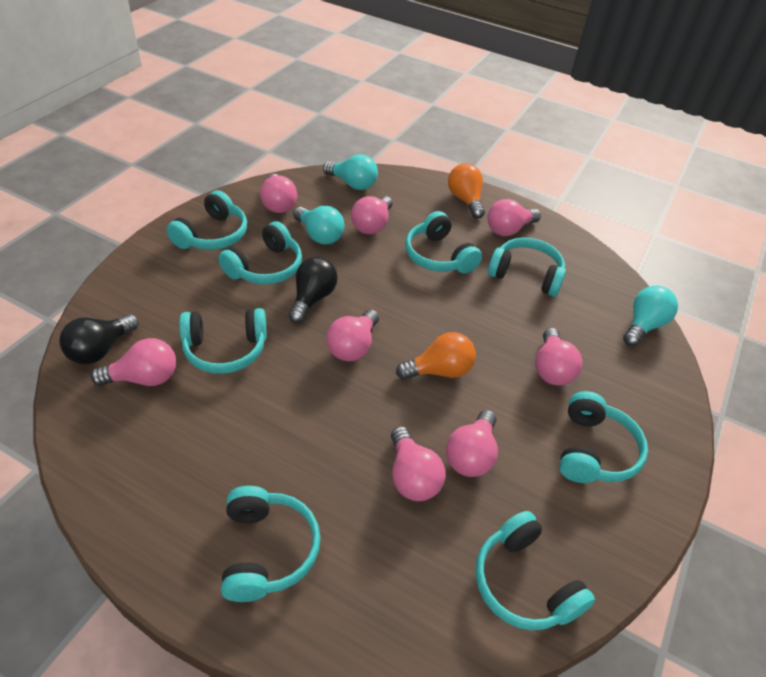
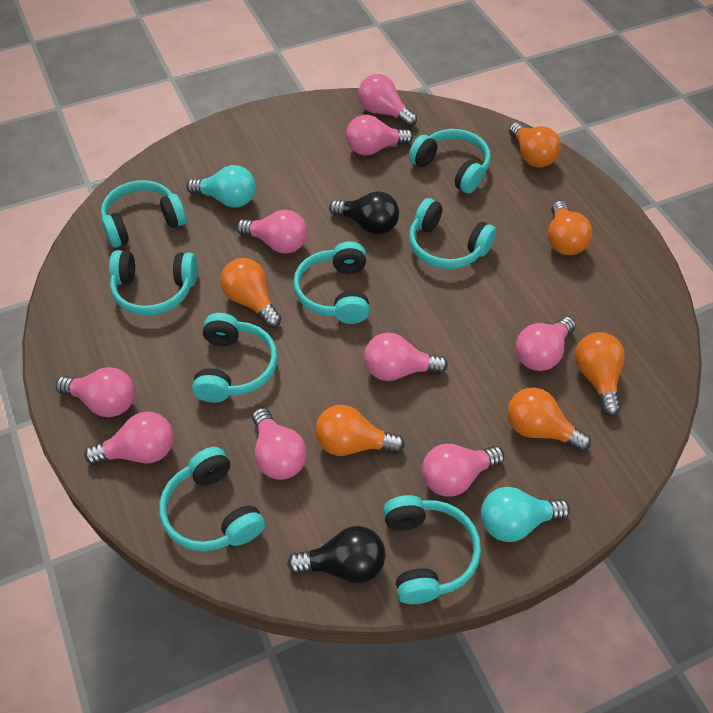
orange light bulb: [396,332,476,380] [448,163,485,218] = 2 -> [220,258,281,328] [315,405,405,456] [507,387,591,452] [509,122,561,167] [548,201,592,255] [575,332,625,417] = 6
pink light bulb: [91,338,176,386] [260,174,297,213] [326,309,379,361] [351,196,392,234] [391,426,446,501] [446,410,498,477] [487,199,541,236] [535,328,583,386] = 8 -> [56,367,135,417] [84,412,173,465] [237,210,307,254] [252,408,307,480] [346,115,413,156] [358,74,417,127] [364,333,448,381] [422,444,504,497] [516,317,576,371] = 9
turquoise light bulb: [293,206,345,244] [323,154,378,190] [623,285,678,346] = 3 -> [187,165,256,208] [481,487,570,542] = 2

